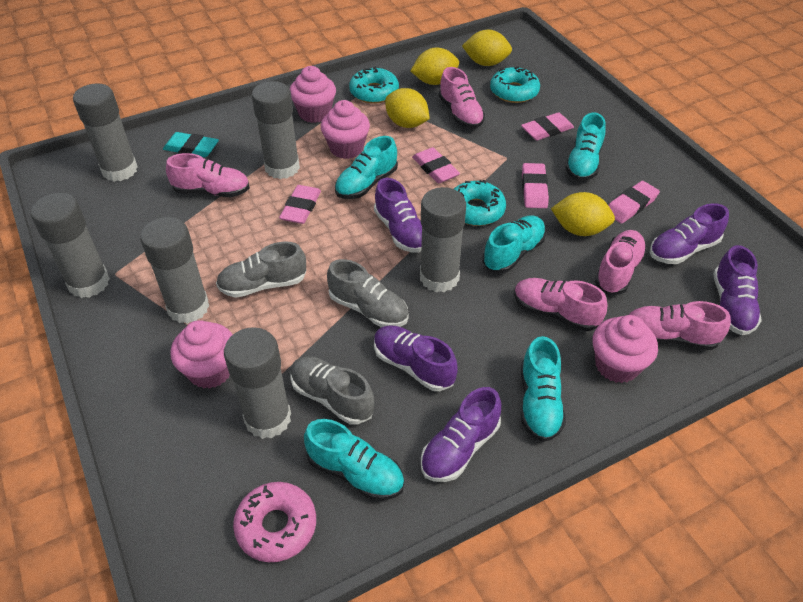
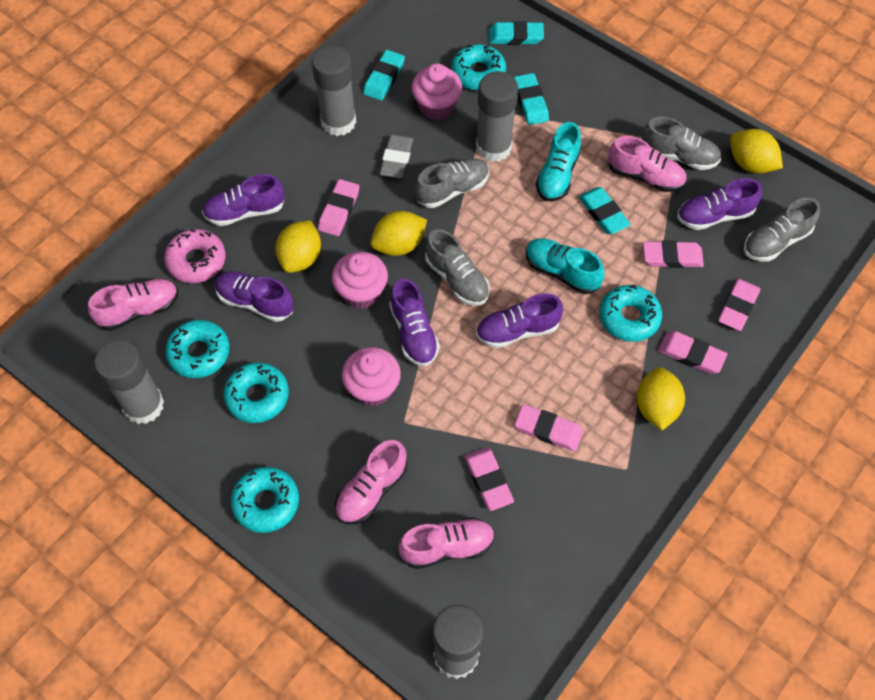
grey eraser: none = 0 -> [379,134,414,178] = 1
grey glue stick: [31,193,110,298] [73,83,138,181] [140,217,209,324] [224,327,291,439] [252,81,300,179] [420,187,466,292] = 6 -> [94,340,164,424] [311,45,356,136] [432,605,484,679] [476,71,518,162] = 4
grey shoe: [216,242,307,298] [290,356,374,425] [327,259,409,327] = 3 -> [415,158,489,208] [425,229,490,306] [642,117,721,170] [744,198,820,262] = 4
pink cupcake: [170,320,233,389] [290,66,336,123] [321,100,370,159] [593,315,658,383] = 4 -> [332,251,388,309] [342,347,401,406] [411,63,462,120] = 3
pink eraser: [279,185,321,224] [412,147,460,183] [521,112,574,141] [522,163,549,208] [608,181,660,224] = 5 -> [318,179,359,236] [464,447,514,511] [515,404,583,451] [643,240,704,268] [658,331,727,374] [718,279,760,331] = 6
pink shoe: [166,153,250,197] [439,67,485,128] [514,278,607,331] [595,230,647,294] [628,301,731,350] = 5 -> [88,279,178,331] [335,440,407,524] [398,517,495,569] [608,136,687,192] = 4
turquoise donut: [349,67,399,104] [454,180,506,226] [490,66,540,103] = 3 -> [165,320,230,378] [224,362,289,423] [231,467,299,533] [451,44,506,91] [599,285,662,342] = 5
turquoise eraser: [163,132,219,157] = 1 -> [363,50,405,101] [489,21,544,45] [514,73,549,125] [579,187,631,234] = 4
turquoise shoe: [304,419,404,500] [335,136,398,199] [483,216,546,273] [521,336,566,442] [565,113,606,181] = 5 -> [526,238,605,294] [536,122,581,201] = 2

